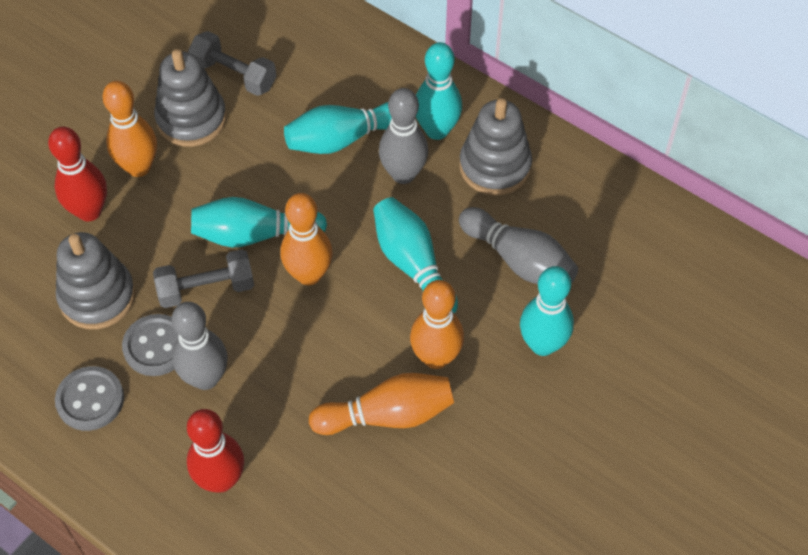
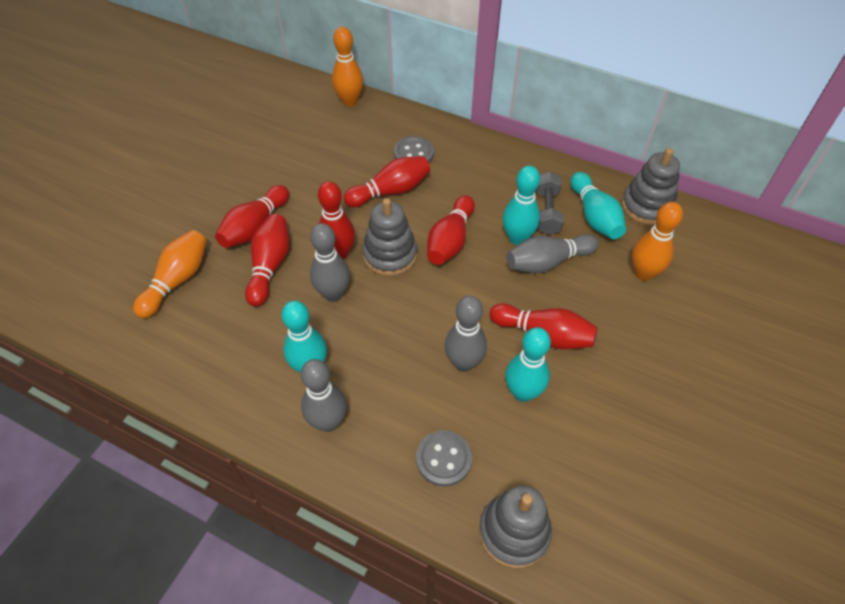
grey bowling pin: [172,302,228,390] [379,88,428,184] [459,207,578,284] = 3 -> [301,359,347,432] [310,223,350,302] [444,296,487,372] [506,234,599,273] = 4
grey dumbbell: [153,249,254,308] [188,31,276,96] = 2 -> [536,171,564,235] = 1
orange bowling pin: [103,81,157,177] [280,193,333,286] [309,373,454,435] [410,280,464,369] = 4 -> [133,230,207,319] [332,27,363,106] [632,202,683,281] = 3
red bowling pin: [48,127,107,221] [187,409,244,493] = 2 -> [215,185,289,248] [245,214,289,307] [318,181,355,260] [343,156,430,207] [427,195,475,265] [490,303,598,350] = 6
turquoise bowling pin: [191,197,327,248] [284,102,392,154] [373,197,458,313] [416,42,462,140] [520,266,574,356] = 5 -> [281,301,327,373] [502,165,540,245] [505,327,551,402] [570,172,626,239] = 4

